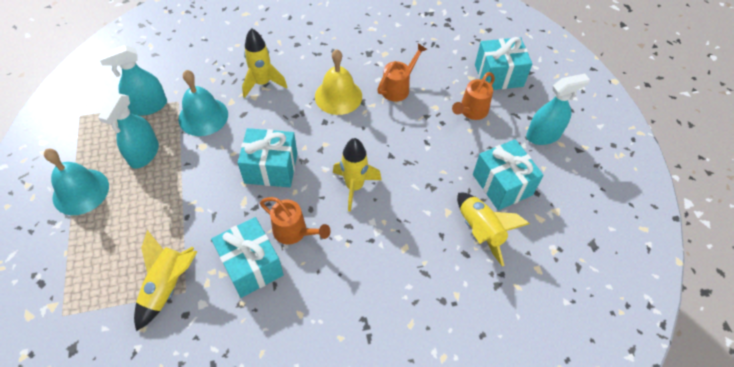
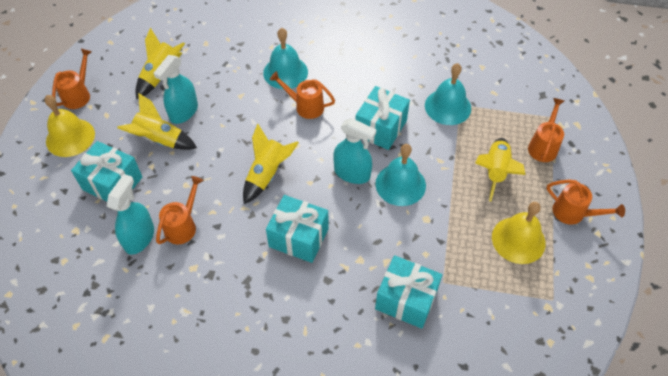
orange watering can: [260,197,330,244] [377,43,427,101] [452,72,495,120] = 3 -> [52,49,92,109] [156,176,204,244] [270,71,335,119] [528,98,564,162] [547,180,625,225] = 5
turquoise bell: [44,149,109,215] [178,70,228,136] = 2 -> [263,28,308,89] [376,144,426,206] [425,63,471,125] = 3
yellow bell: [315,49,362,115] = 1 -> [45,95,95,157] [492,202,546,264] = 2

